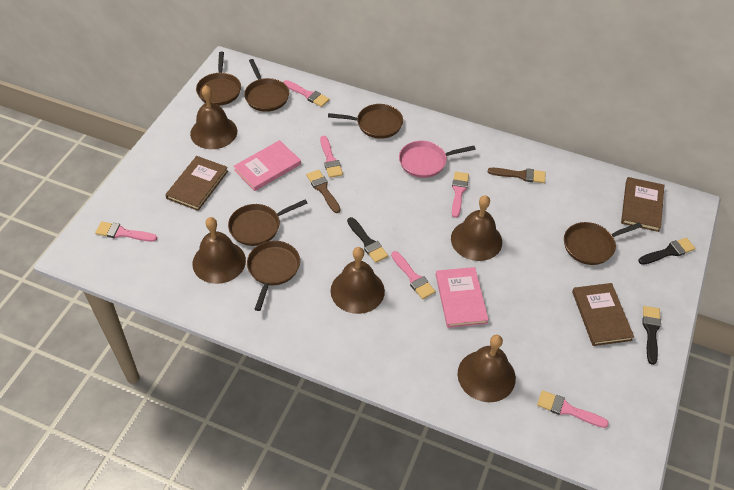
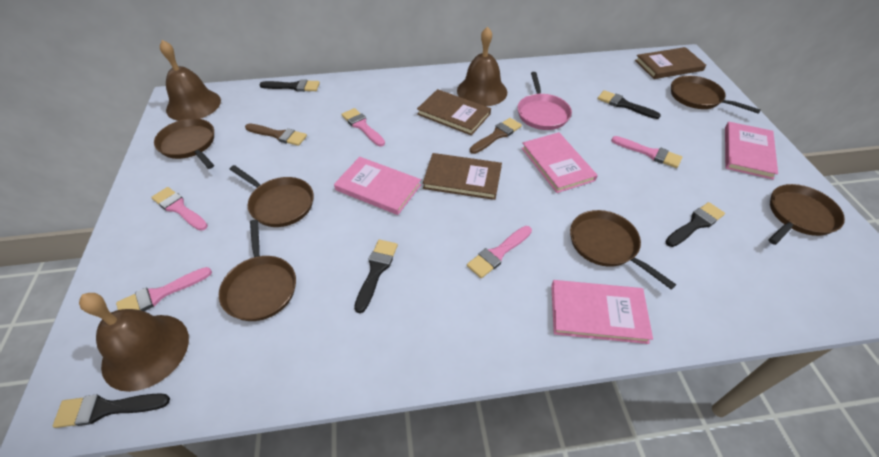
black brush: [347,217,388,263] [638,238,695,265] [642,306,661,365] = 3 -> [53,393,170,428] [259,79,320,92] [354,240,398,313] [598,90,661,119] [665,202,725,247] = 5
brown bell: [190,85,237,149] [192,217,246,284] [330,247,385,314] [451,195,502,261] [458,335,516,402] = 5 -> [79,293,189,392] [160,40,221,121] [457,26,507,106] = 3
pink book: [233,140,301,191] [436,267,489,328] = 2 -> [334,157,421,215] [521,132,598,193] [551,280,653,344] [725,122,778,180] = 4
pink brush: [95,222,157,242] [283,80,330,107] [320,136,343,178] [391,251,435,299] [452,172,469,218] [537,390,609,428] = 6 -> [116,267,212,311] [151,187,208,231] [341,108,385,146] [467,226,532,278] [611,136,682,168] = 5

